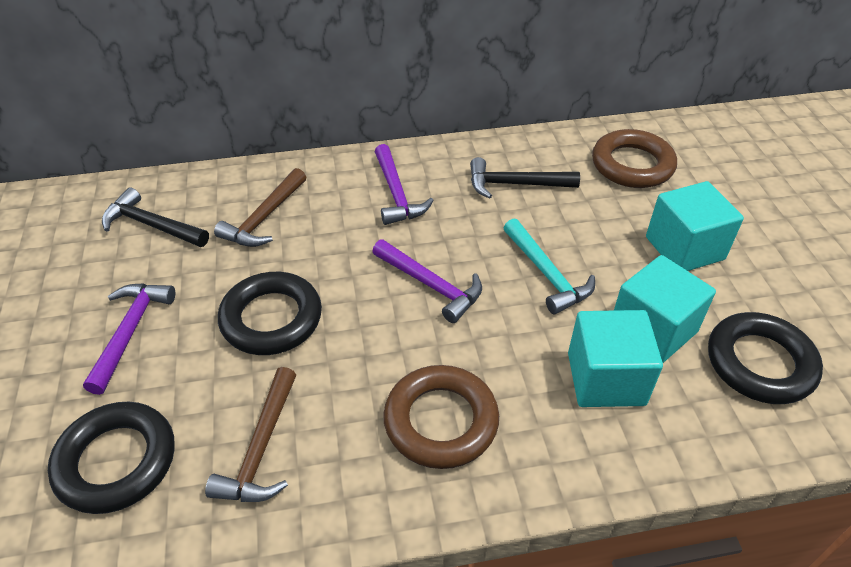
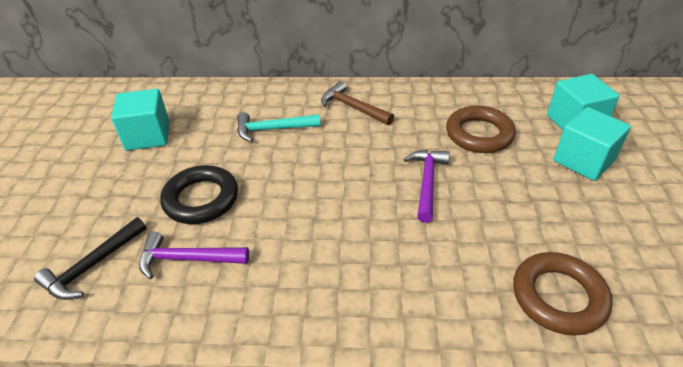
black hammer: [102,187,209,247] [470,157,580,199] = 2 -> [34,217,147,300] = 1
black ring: [48,402,175,514] [218,272,322,355] [708,312,823,404] = 3 -> [160,165,238,224] = 1
brown hammer: [205,367,296,502] [214,168,307,247] = 2 -> [321,81,394,125] = 1
purple hammer: [83,283,175,395] [372,239,482,323] [375,144,434,225] = 3 -> [139,232,249,279] [404,150,450,223] = 2

